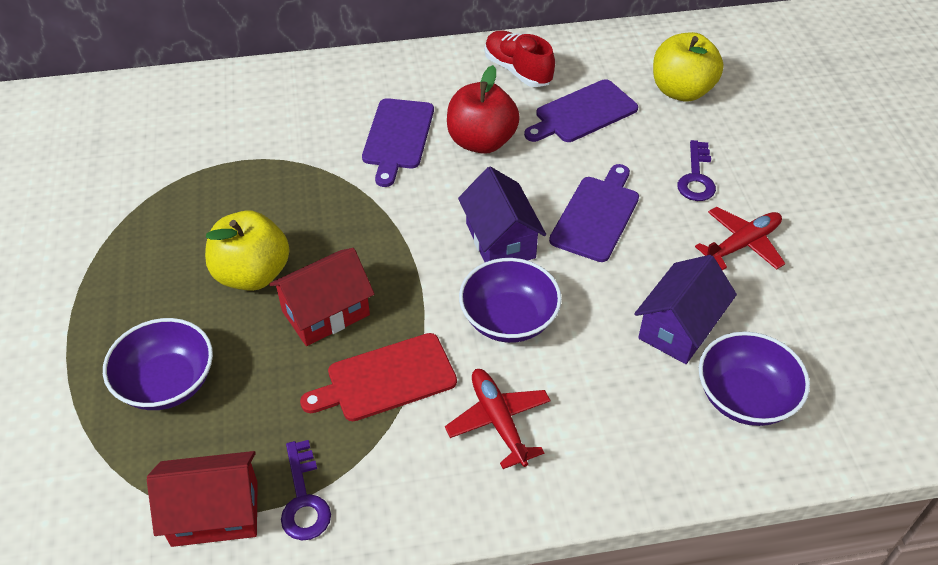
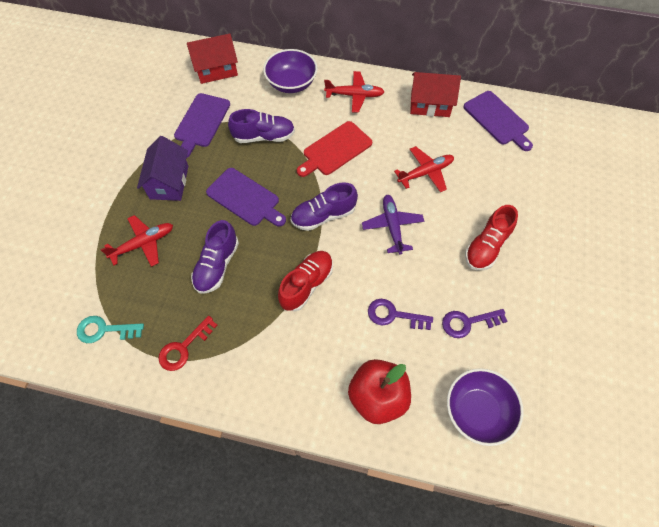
purple bowl: [103,318,213,410] [459,258,562,343] [699,331,810,426] = 3 -> [263,49,317,93] [447,368,524,446] = 2
purple house: [458,167,546,262] [634,255,737,364] = 2 -> [137,136,188,201] = 1
purple plane: none = 0 -> [362,195,424,255] = 1
purple shoe: none = 0 -> [191,220,239,293] [228,109,295,143] [291,182,358,231] = 3
red key: none = 0 -> [159,316,218,371] = 1
red plane: [445,369,551,469] [695,206,785,271] = 2 -> [100,215,173,267] [324,71,384,113] [394,146,454,192] = 3
red shoe: [485,31,555,87] = 1 -> [278,251,333,311] [465,205,518,270] = 2
turquoise key: none = 0 -> [77,316,144,343] = 1
yellow apple: [205,210,290,291] [653,32,724,102] = 2 -> none = 0

